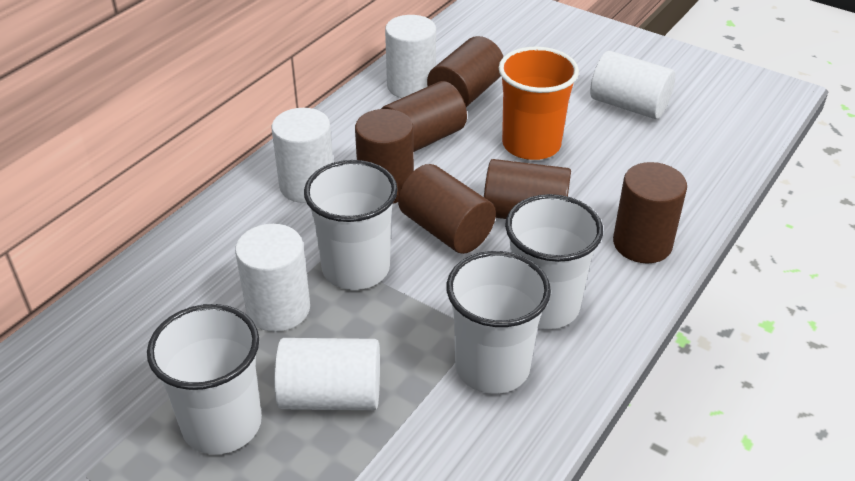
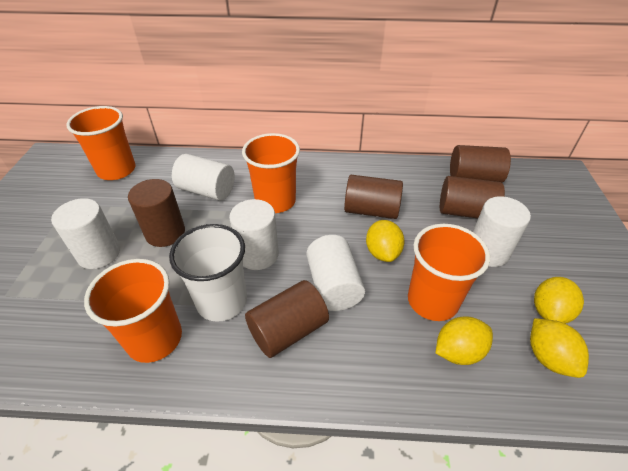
brown cylinder: [355,109,414,204] [381,81,467,152] [398,164,496,254] [427,36,503,107] [484,159,571,219] [613,162,687,263] = 6 -> [128,179,185,247] [245,280,329,358] [344,175,403,219] [440,176,505,218] [450,145,511,183] = 5
orange cup: [499,47,579,160] = 1 -> [66,106,136,180] [84,259,182,363] [242,133,300,213] [408,224,490,321] = 4
white cup: [147,304,262,454] [304,160,398,290] [446,251,551,394] [505,194,603,329] = 4 -> [169,224,247,322] = 1
yellow lemon: none = 0 -> [366,220,405,262] [435,317,493,365] [530,318,589,378] [534,277,584,324] = 4

